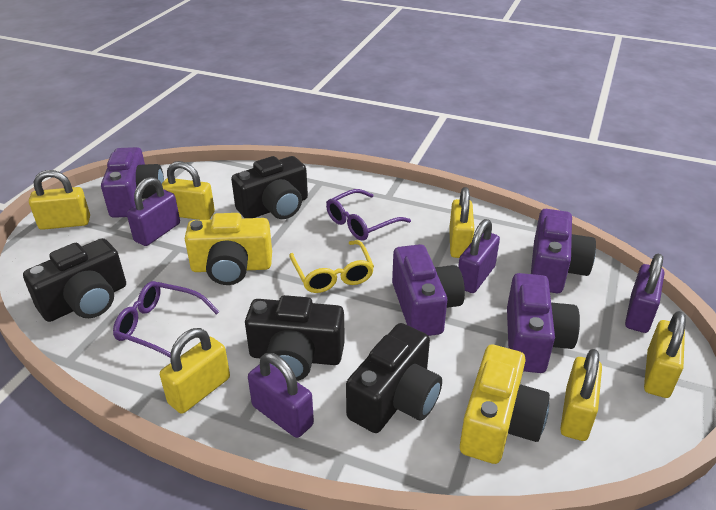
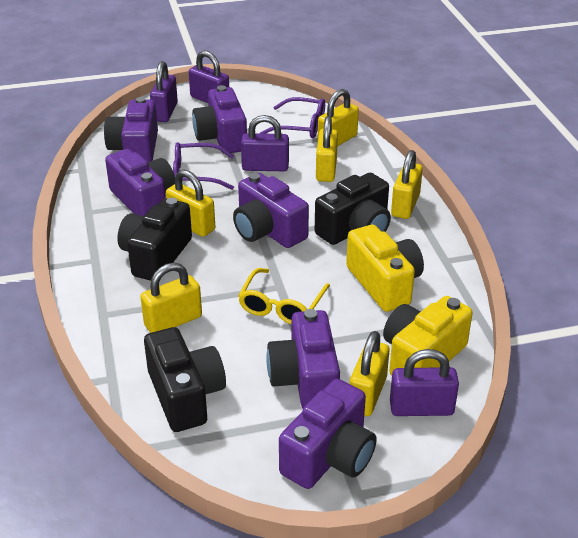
black camera: [23,238,126,322] [231,156,308,219] [245,295,345,381] [346,323,442,433] = 4 -> [117,198,192,281] [144,327,226,432] [315,173,391,245] = 3
purple camera: [101,147,164,218] [392,244,465,336] [507,273,580,373] [531,209,596,293] = 4 -> [104,97,158,162] [105,149,175,216] [192,85,247,153] [233,173,309,248] [266,309,340,408] [279,379,377,489] = 6

